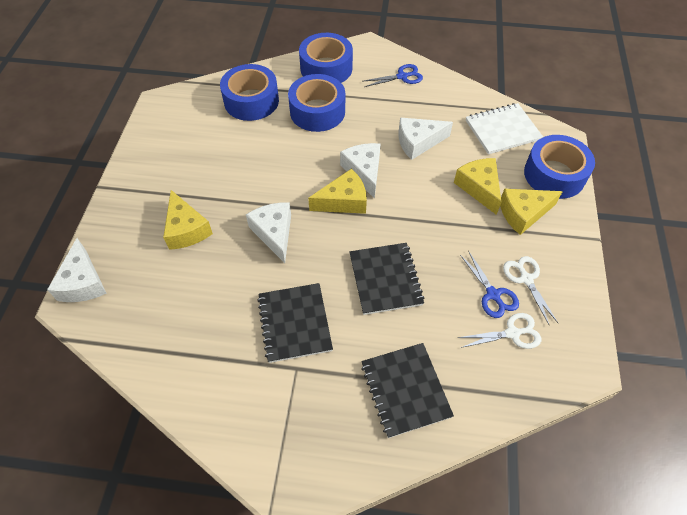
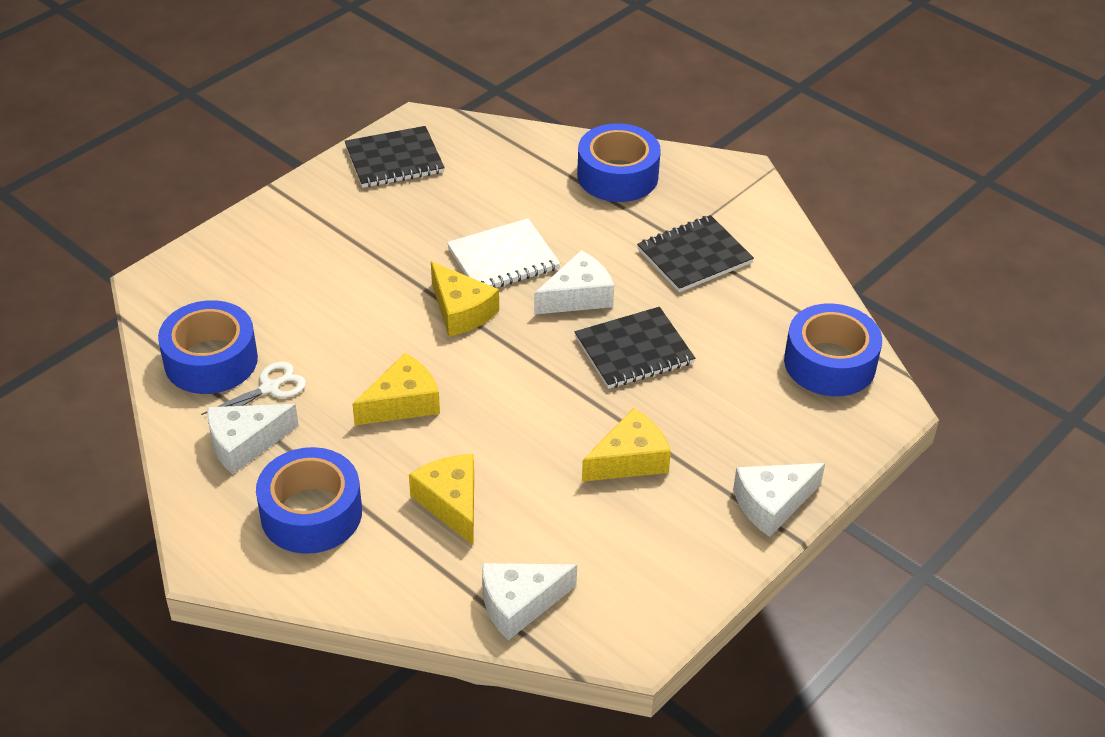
blue scissors: [364,64,423,87] [460,252,519,318] = 2 -> none = 0
white scissors: [457,313,541,349] [503,256,558,326] = 2 -> [201,361,306,415] = 1

